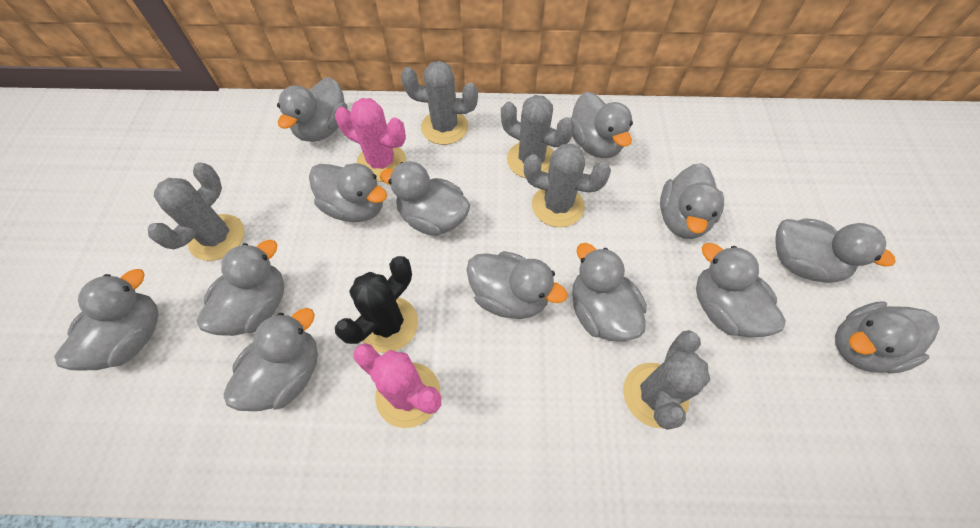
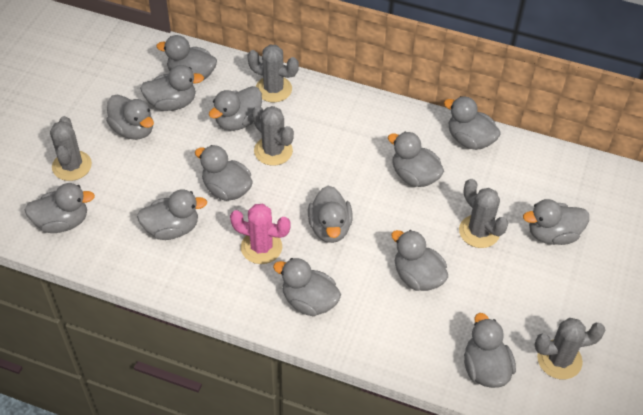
black cactus: [335,256,418,353] = 1 -> none = 0
grey duck: [54,269,159,371] [197,240,284,336] [224,308,318,411] [277,77,348,142] [309,163,387,222] [380,161,470,236] [467,251,567,319] [570,92,633,158] [572,243,647,342] [660,163,724,239] [696,243,786,338] [775,218,896,283] [835,301,940,374] = 13 -> [24,183,95,233] [106,95,154,140] [137,189,207,240] [140,65,204,111] [157,35,217,80] [195,145,252,200] [209,86,262,131] [273,258,341,316] [308,186,353,243] [388,131,444,187] [391,230,448,291] [444,96,501,150] [464,313,516,388] [523,199,589,245] = 14
pink cactus: [335,98,406,182] [353,343,441,428] = 2 -> [230,204,291,264] = 1

